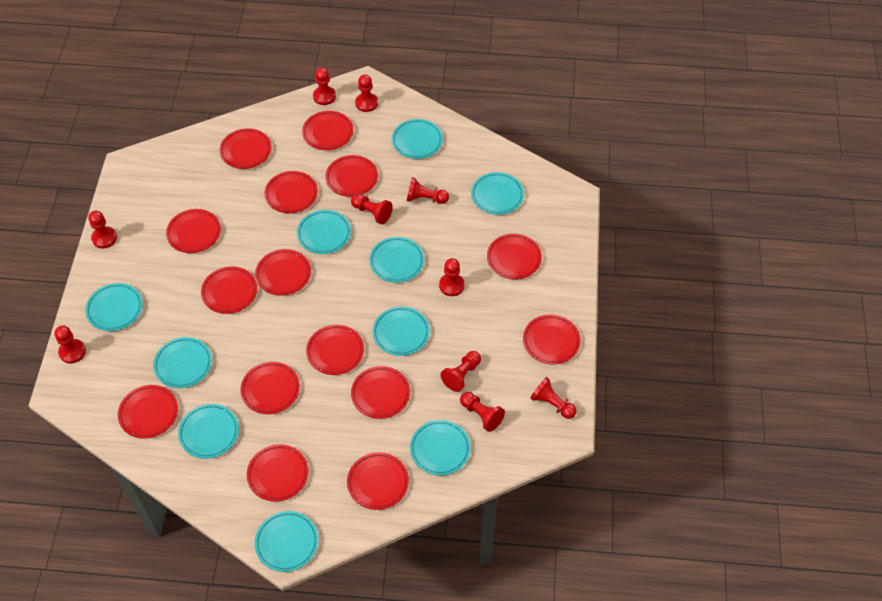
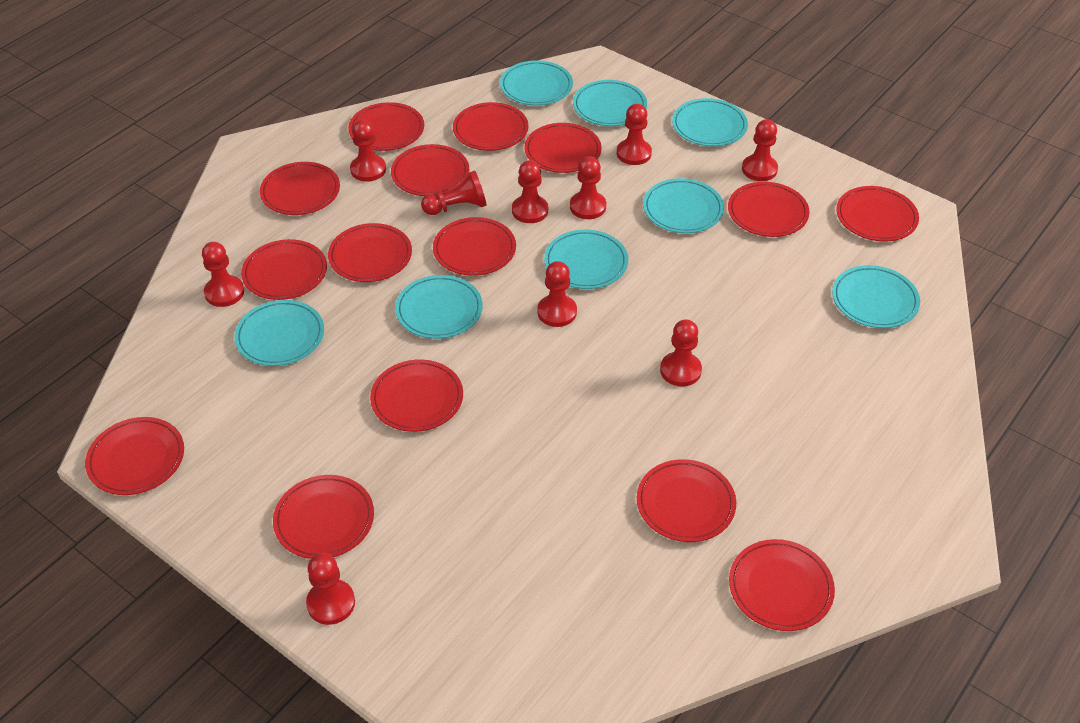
turquoise plate: [85,283,143,331] [153,337,212,388] [178,404,239,459] [254,511,318,572] [297,210,351,254] [369,237,424,283] [373,306,430,356] [392,119,443,159] [410,420,471,476] [471,172,524,215] = 10 -> [235,300,324,366] [395,275,483,339] [500,60,573,106] [544,229,628,289] [573,80,647,126] [643,178,724,233] [672,98,748,147] [832,265,920,328] = 8

